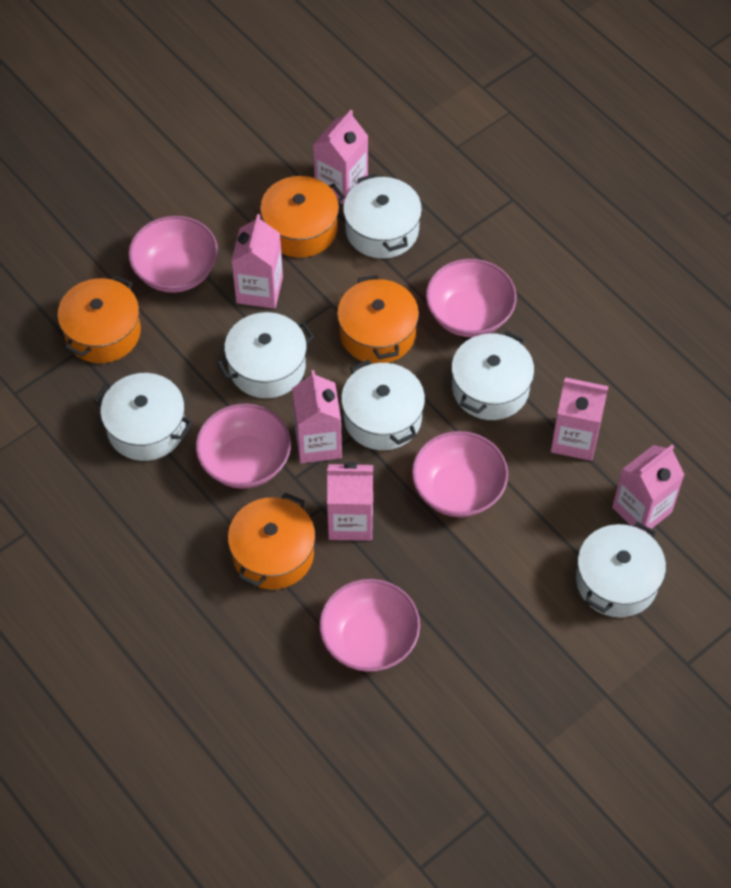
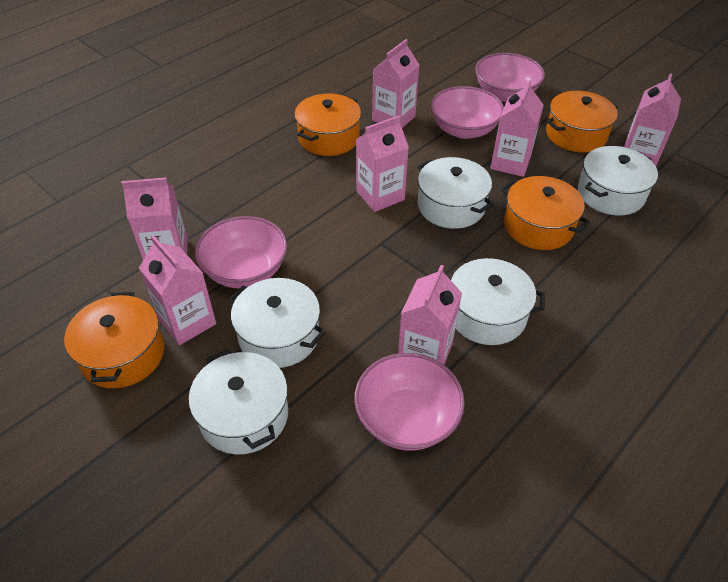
pink bowl: [128,216,218,293] [196,404,291,489] [319,579,420,672] [412,431,508,517] [426,259,517,337] = 5 -> [195,216,287,288] [354,353,465,451] [431,86,504,139] [475,53,545,102] = 4
pink carton: [231,214,283,309] [292,370,342,463] [313,110,368,205] [327,462,373,541] [551,377,608,461] [612,445,684,533] = 6 -> [121,178,188,260] [139,235,216,345] [356,116,409,212] [372,39,419,128] [398,265,462,365] [490,80,544,177] [624,74,681,166] = 7
white pot: [94,373,193,461] [217,312,314,398] [341,360,425,450] [343,174,422,259] [451,331,534,420] [576,521,666,617] = 6 -> [189,349,288,454] [229,278,326,368] [417,157,494,229] [451,258,545,345] [578,146,658,215] = 5

